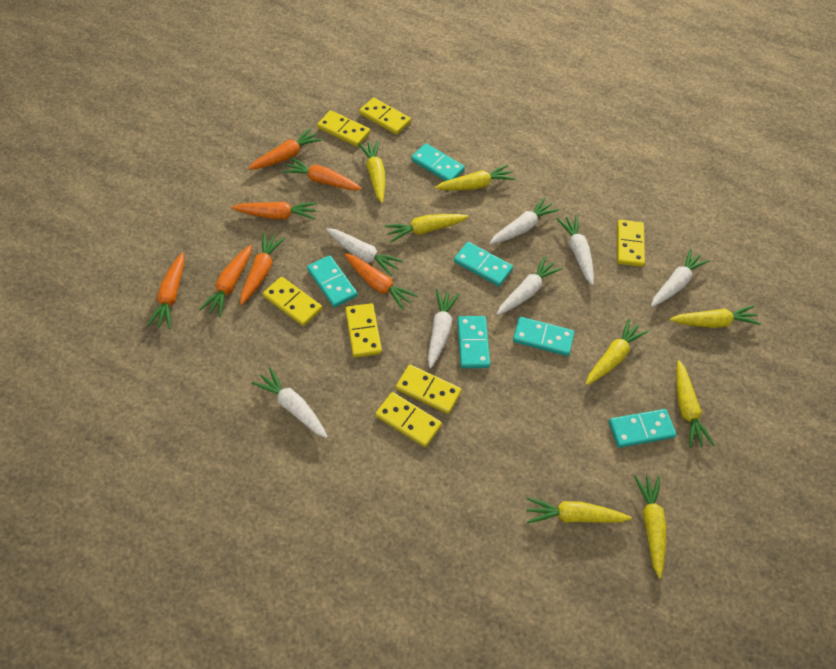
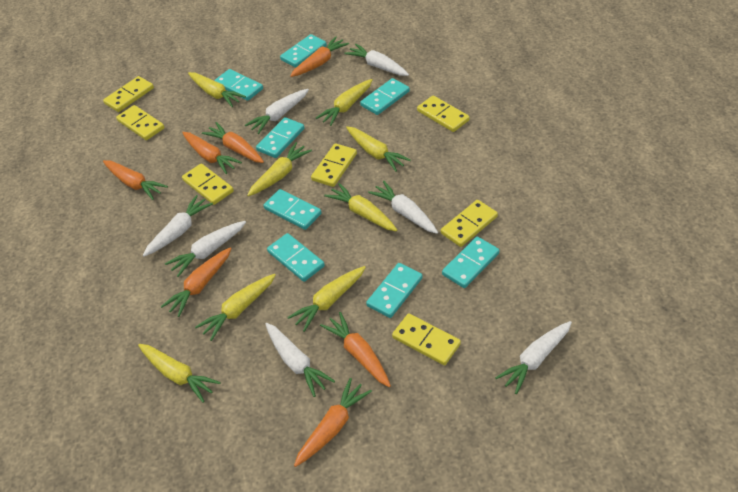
turquoise domino: [307,255,358,308] [411,143,465,181] [454,242,513,286] [457,316,490,368] [513,317,575,356] [609,409,676,448] = 6 -> [214,69,263,101] [256,117,304,158] [263,189,322,230] [267,233,325,282] [280,34,327,68] [360,78,410,115] [366,263,423,318] [442,236,500,288] = 8

